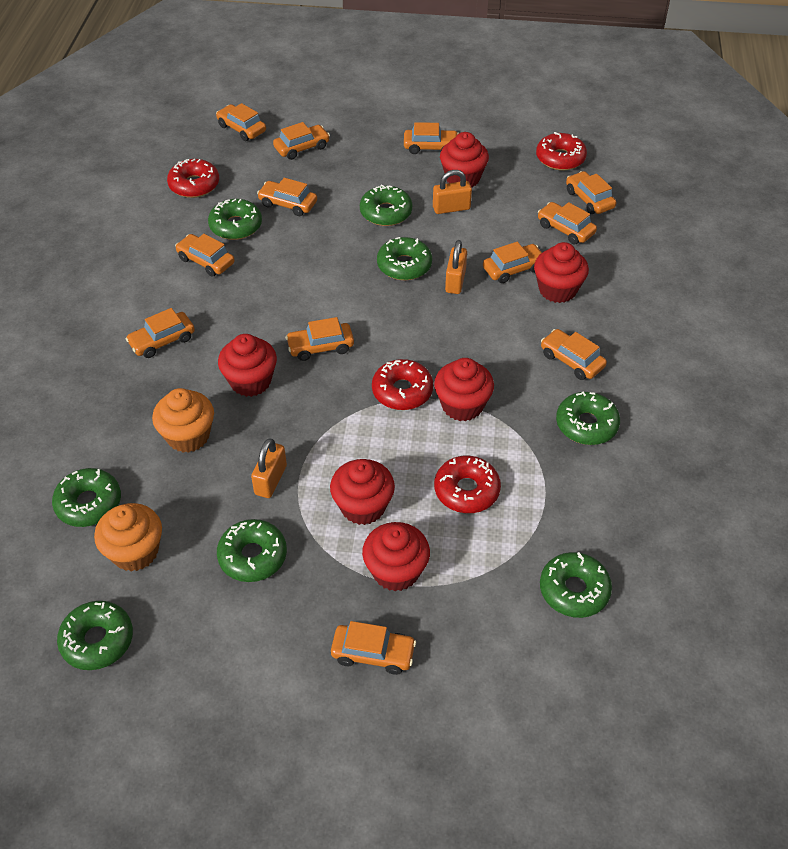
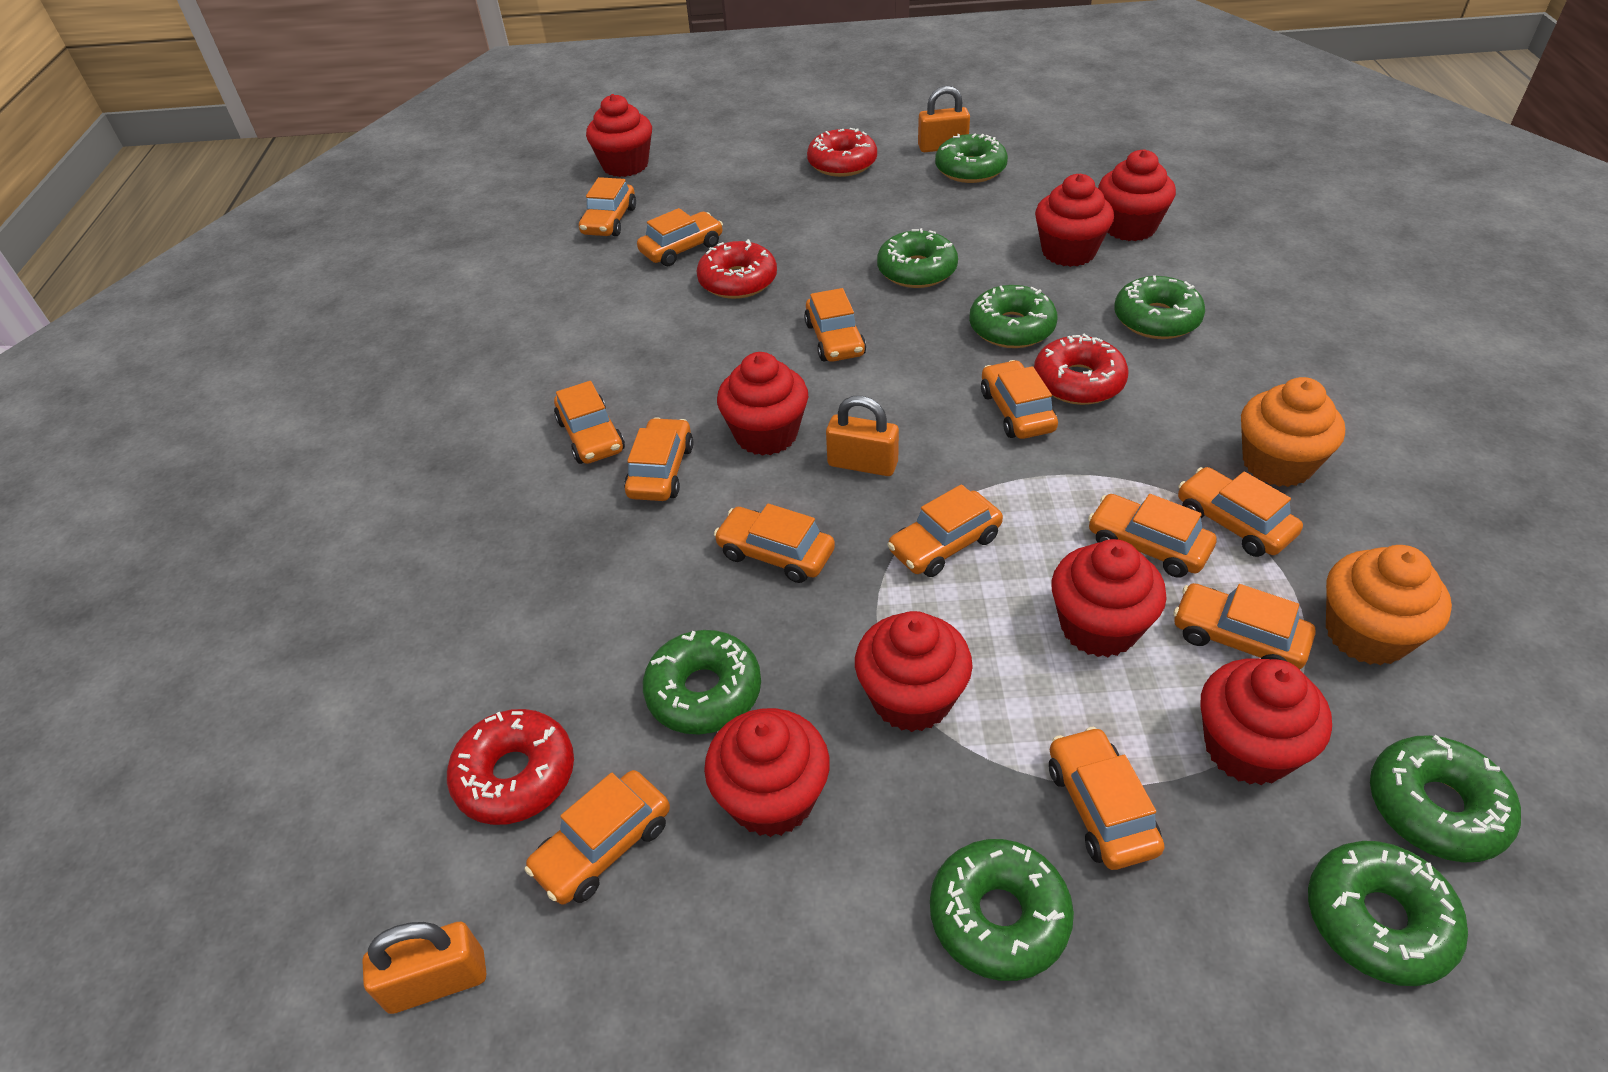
orange car: [126,308,195,358] [175,234,235,277] [216,103,266,141] [257,178,317,216] [273,122,330,160] [286,317,354,361] [331,621,416,675] [404,122,459,154] [483,242,542,283] [538,202,597,244] [541,329,607,380] [566,171,616,214] = 12 -> [524,770,670,905] [554,381,625,464] [579,177,636,236] [624,417,693,501] [637,208,723,266] [714,503,835,583] [804,288,866,362] [887,484,1003,577] [981,360,1058,439] [1049,727,1165,870] [1088,494,1217,578] [1173,583,1315,669] [1178,467,1303,557] = 13
red cupcake: [218,334,277,397] [330,459,395,525] [362,522,430,591] [434,358,494,421] [440,132,489,187] [534,242,589,303] = 6 -> [586,94,652,177] [704,708,830,837] [717,352,808,456] [855,611,973,732] [1035,174,1114,267] [1051,539,1167,657] [1098,149,1176,241] [1201,659,1332,785] = 8

